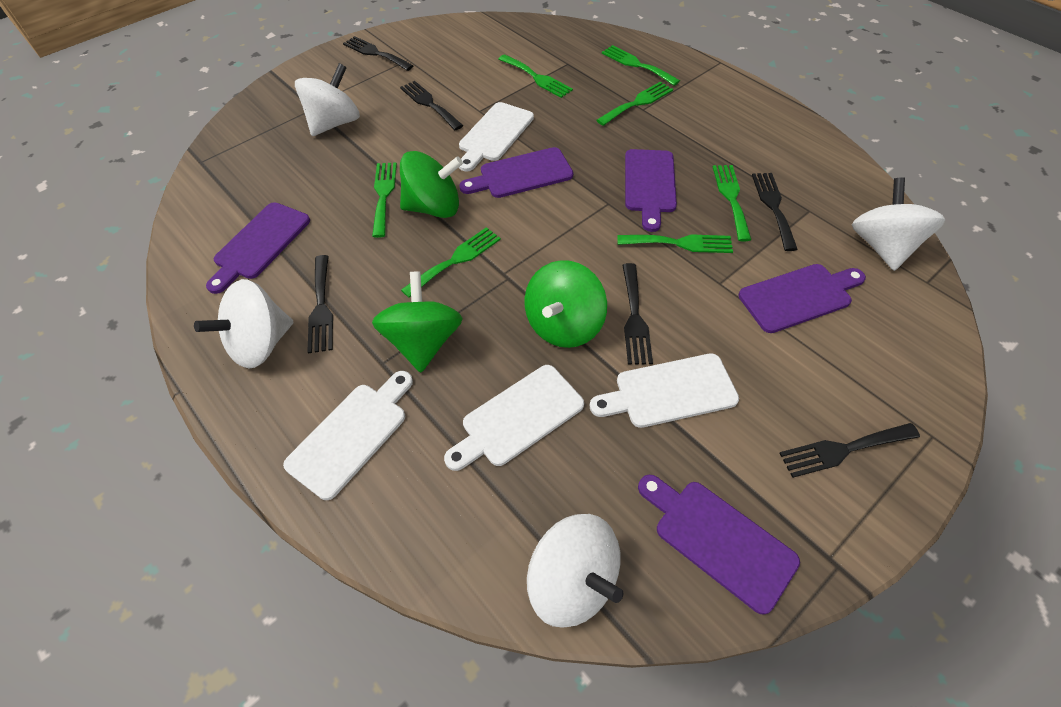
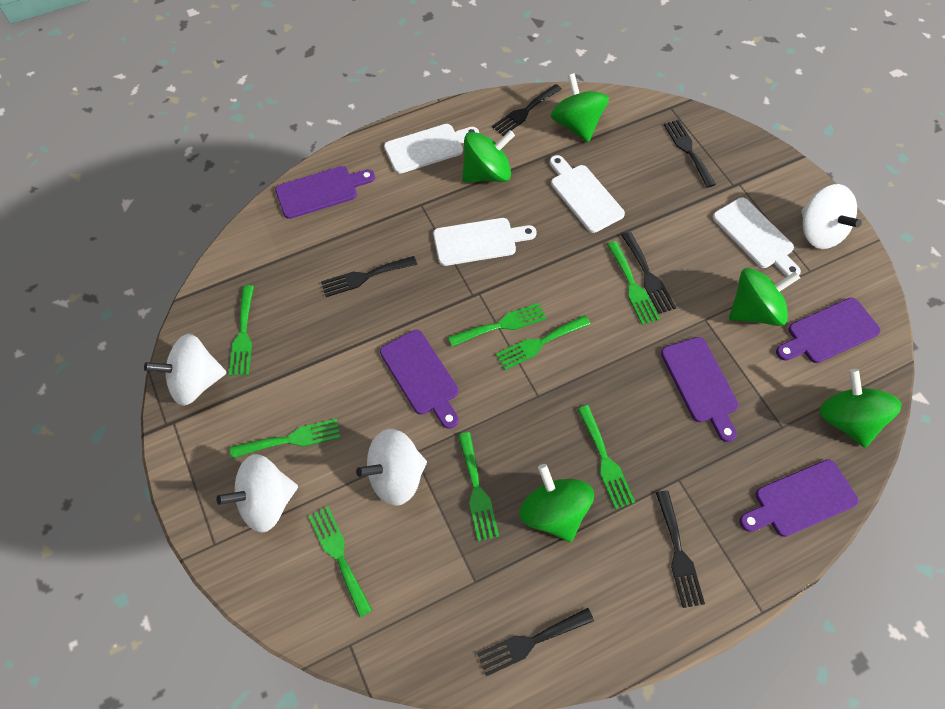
green fork: [372,162,397,238] [401,227,501,298] [498,54,573,98] [596,82,673,126] [602,45,680,86] [617,234,733,253] [713,165,751,241] = 7 -> [229,285,254,376] [230,419,340,458] [309,506,372,617] [448,303,546,347] [458,432,499,541] [496,315,590,370] [577,405,635,509] [607,241,660,325] = 8
green spinning top: [372,271,463,372] [400,151,463,218] [525,260,607,348] = 3 -> [462,130,515,182] [519,464,594,542] [551,73,609,142] [729,268,800,326] [819,369,902,448] = 5

